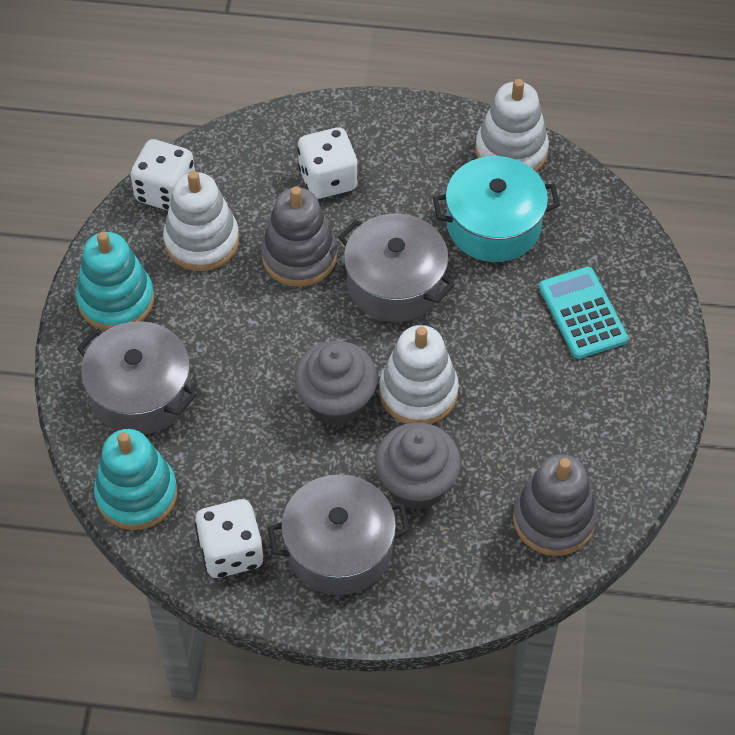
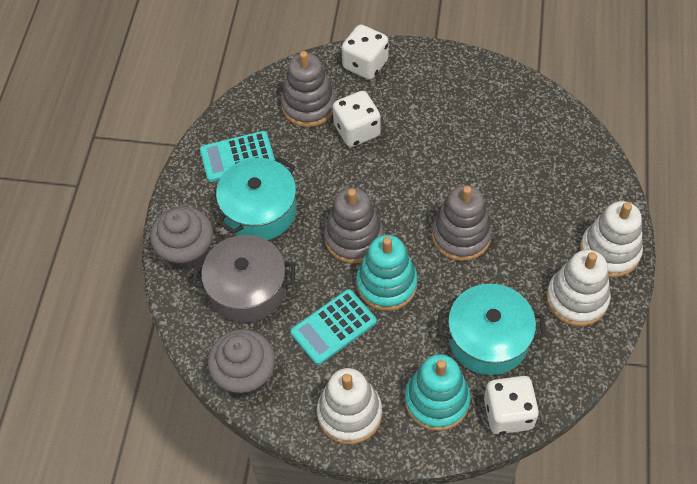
grey pot: [77,321,197,435] [268,474,410,595] [338,214,455,322] = 3 -> [192,235,295,323] = 1
grey stacking toy: [261,187,337,287] [513,454,597,556] = 2 -> [281,51,336,127] [324,188,384,263] [432,185,492,261] = 3
turquoise calculator: [539,267,628,359] = 1 -> [200,131,275,182] [290,289,377,365] = 2
turquoise pot: [433,156,560,262] = 1 -> [216,157,297,240] [438,284,546,375] = 2

